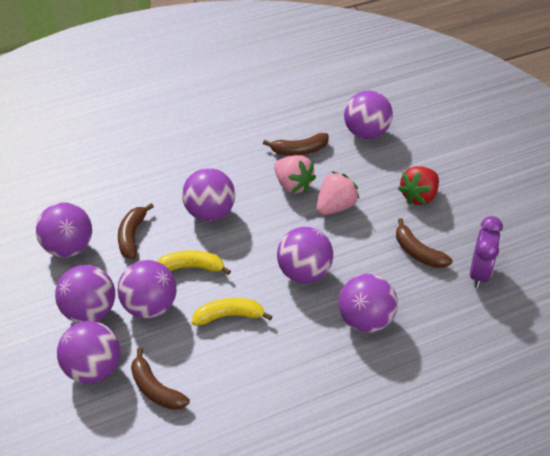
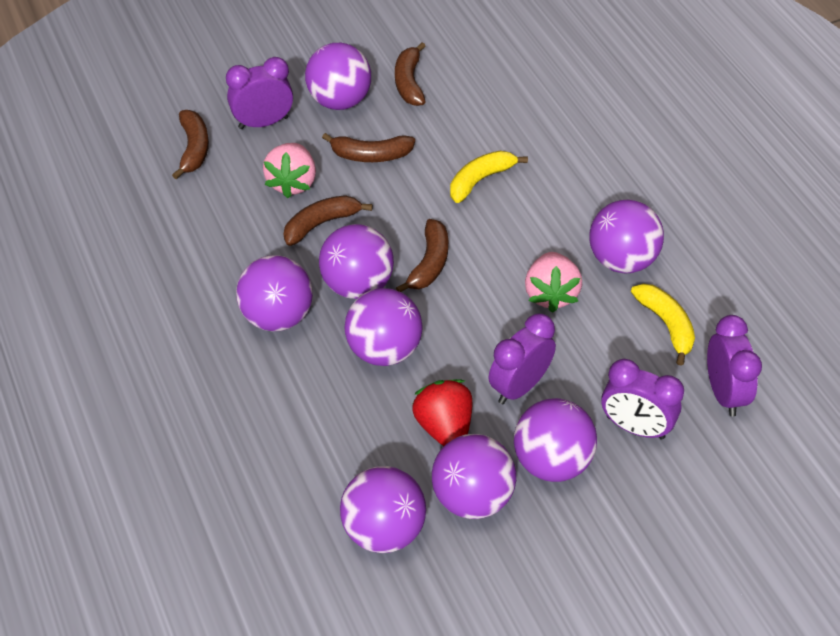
brown banana: [118,203,154,259] [131,348,190,410] [263,133,329,156] [396,218,453,268] = 4 -> [172,110,209,179] [284,195,373,246] [322,133,415,162] [395,42,426,106] [396,219,448,292] = 5
purple clock: [470,216,503,289] = 1 -> [226,57,293,129] [489,314,556,404] [601,359,684,440] [707,315,762,417] = 4

